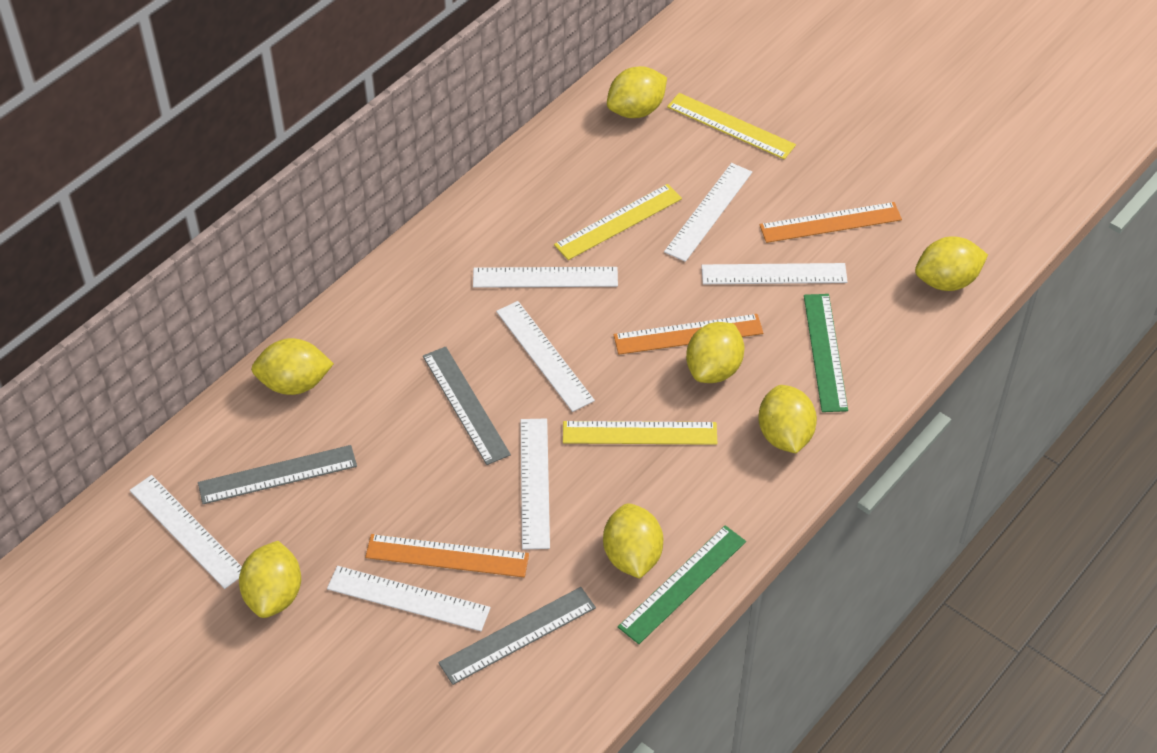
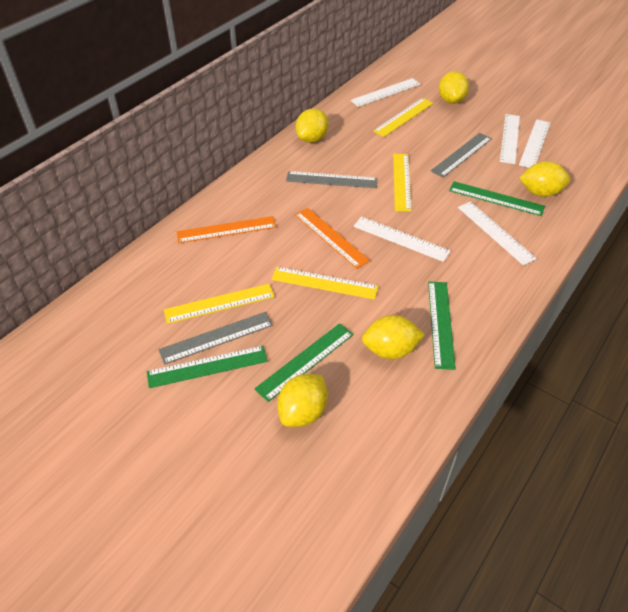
green ruler: [618,525,746,644] [804,294,848,412] = 2 -> [147,346,268,388] [254,323,354,402] [428,282,456,370] [449,181,545,216] = 4
orange ruler: [365,534,529,577] [614,314,763,355] [760,202,902,243] = 3 -> [177,216,276,243] [295,208,370,269] = 2
white ruler: [130,475,242,589] [327,566,491,631] [473,267,618,288] [496,301,595,412] [520,419,550,549] [664,163,752,262] [701,263,848,284] = 7 -> [351,78,421,107] [354,216,451,262] [458,202,537,266] [500,114,520,164] [519,119,550,168] = 5
yellow lemon: [239,541,301,618] [251,338,334,395] [603,503,663,579] [607,66,667,118] [686,322,744,383] [758,385,817,453] [915,236,988,291] = 7 -> [277,374,328,427] [295,108,329,143] [362,315,425,359] [439,71,469,104] [519,161,571,197] = 5
yellow ruler: [554,184,682,260] [563,421,717,445] [667,93,796,159] = 3 -> [164,284,275,324] [271,267,378,300] [373,98,434,137] [393,154,412,212] = 4

